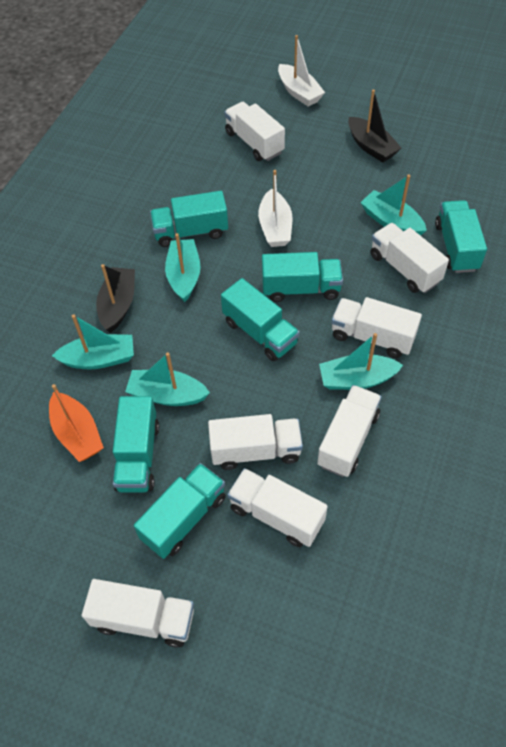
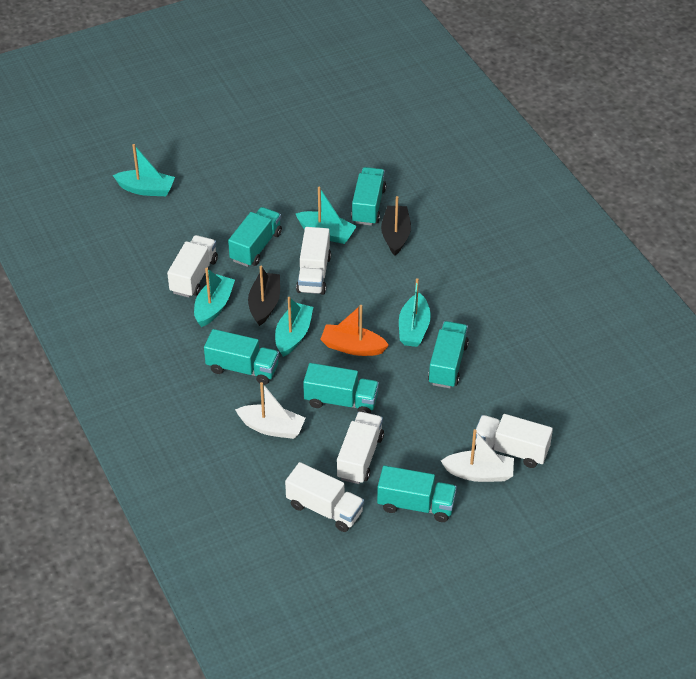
white truck: [82,579,194,648] [208,414,303,470] [224,102,285,161] [227,468,328,547] [317,385,382,477] [331,297,422,358] [371,223,449,293] = 7 -> [167,235,218,298] [285,462,364,532] [296,227,331,295] [337,412,384,484] [475,414,553,468] = 5

